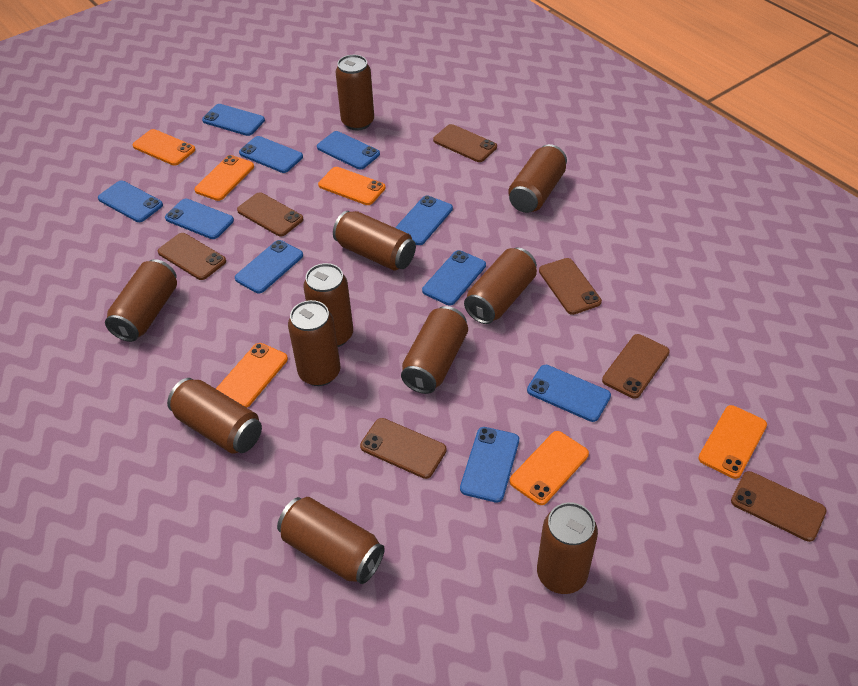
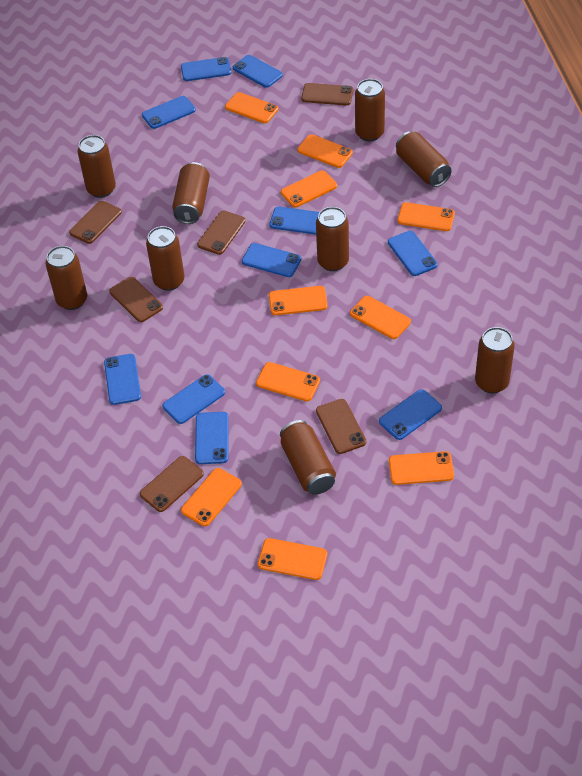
brown can: [105,259,177,342] [167,378,262,454] [277,497,385,584] [288,300,340,386] [303,263,353,347] [333,211,416,271] [336,55,374,130] [401,306,468,394] [464,248,537,324] [508,144,567,213] [537,502,598,594] = 11 -> [46,246,87,310] [78,135,116,198] [146,226,185,291] [172,162,210,224] [280,420,336,495] [316,207,349,271] [355,79,385,141] [396,131,452,187] [475,327,515,393] = 9
brown phone: [158,233,226,280] [237,192,303,237] [360,418,447,479] [433,124,497,162] [539,258,602,315] [602,334,670,399] [731,471,827,542] = 7 -> [69,201,122,244] [109,277,163,322] [140,456,204,512] [197,211,245,255] [301,83,353,105] [316,399,366,454] = 6
orange phone: [132,129,195,166] [194,155,254,201] [216,343,288,408] [318,167,386,205] [510,431,589,505] [698,405,767,479] = 6 -> [181,468,242,526] [225,92,279,123] [256,362,320,401] [258,538,327,580] [269,286,328,315] [281,170,337,207] [297,134,353,168] [350,296,411,339] [389,451,454,485] [398,202,455,231] = 10

